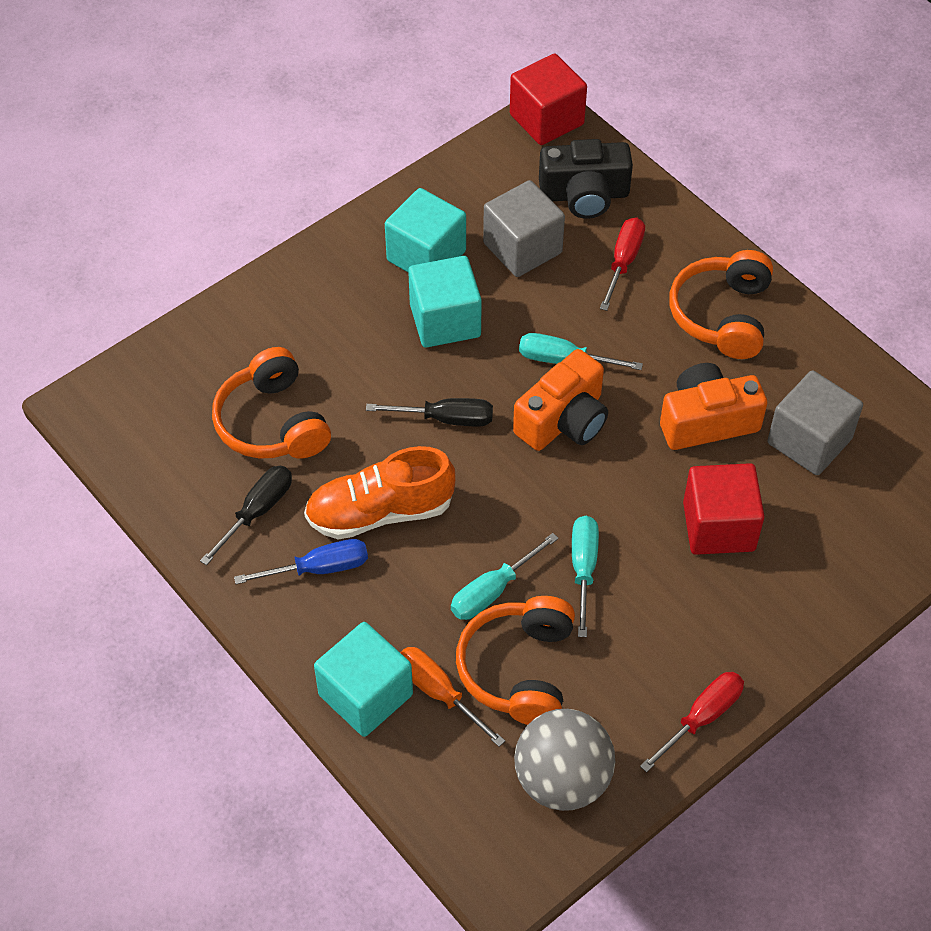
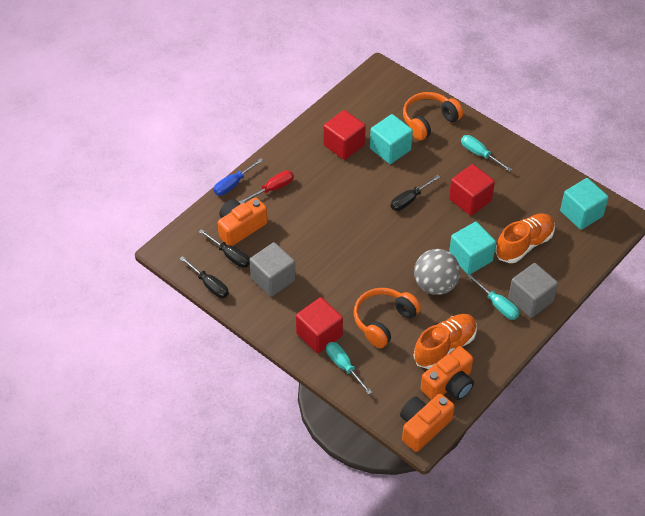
black camera: [539,139,633,219] = 1 -> none = 0
black screwdriver: [200,466,292,565] [366,398,493,426] = 2 -> [179,256,229,298] [199,229,250,268] [391,175,440,211] = 3
orange camera: [513,349,608,451] [660,363,767,450] = 2 -> [218,197,267,246] [400,394,455,452] [421,346,474,400] = 3
orange headphones: [212,347,331,459] [456,596,575,725] [669,250,773,359] = 3 -> [354,288,421,348] [403,92,463,141] = 2
orange screwdriver: [401,647,505,747] = 1 -> none = 0
orange shoe: [304,446,455,539] = 1 -> [413,314,477,369] [495,213,555,263] = 2
red cube: [510,54,587,145] [683,463,765,555] = 2 -> [296,297,343,353] [323,110,366,160] [449,164,495,216] = 3
red screwdriver: [600,218,645,311] [640,672,744,773] = 2 -> [239,171,294,204] = 1

